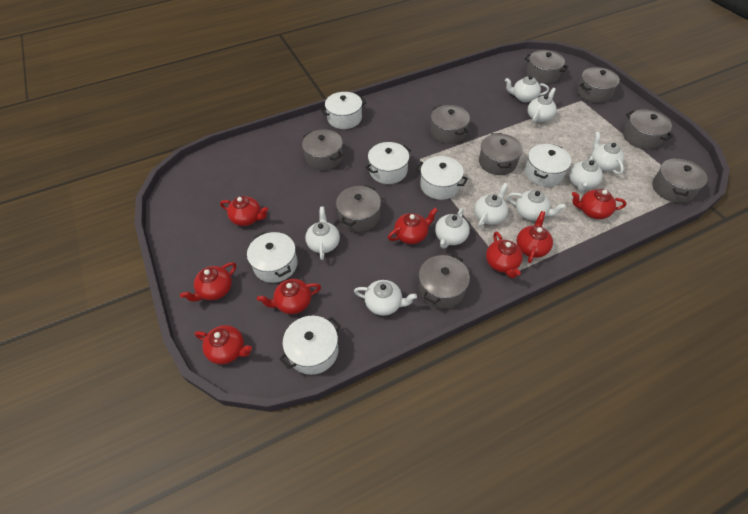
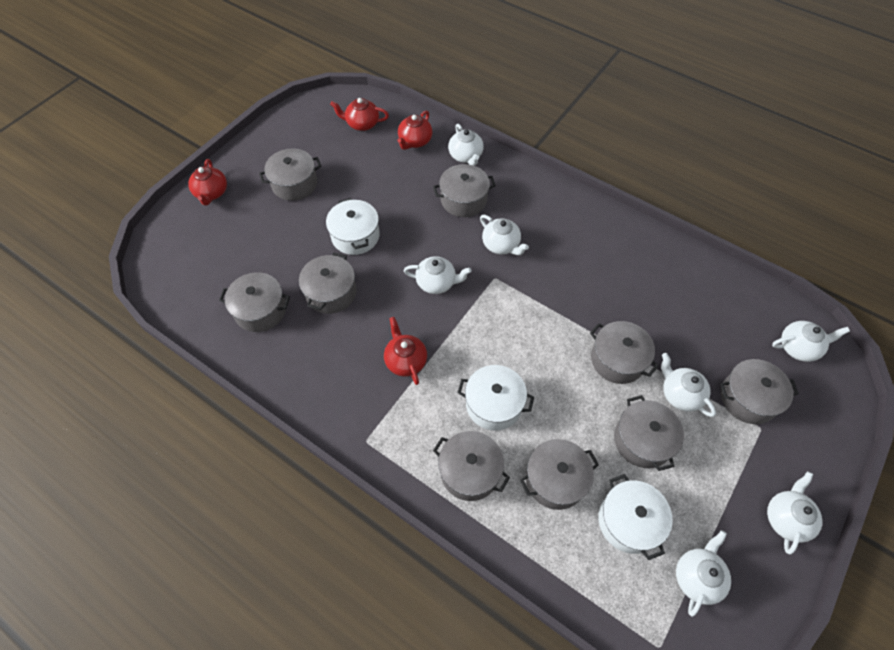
red teapot: [180,262,236,302] [195,325,252,364] [220,196,268,226] [257,279,321,314] [388,208,438,244] [486,232,523,278] [517,211,553,263] [572,189,626,219] = 8 -> [188,159,227,206] [330,98,389,131] [384,317,427,385] [397,111,433,150] = 4
white pot: [247,232,298,283] [280,316,341,375] [321,92,366,129] [366,142,411,184] [416,156,468,200] [525,144,571,187] = 6 -> [326,198,380,255] [457,365,534,431] [598,474,673,560] = 3
white teapot: [305,207,340,260] [354,280,417,316] [435,208,470,249] [474,183,508,227] [505,75,549,102] [507,190,566,221] [528,88,557,123] [569,156,603,192] [591,132,624,175] = 9 -> [404,256,471,294] [448,124,484,166] [480,215,529,255] [661,353,716,417] [676,530,731,617] [767,471,822,555] [772,321,850,362] = 7

